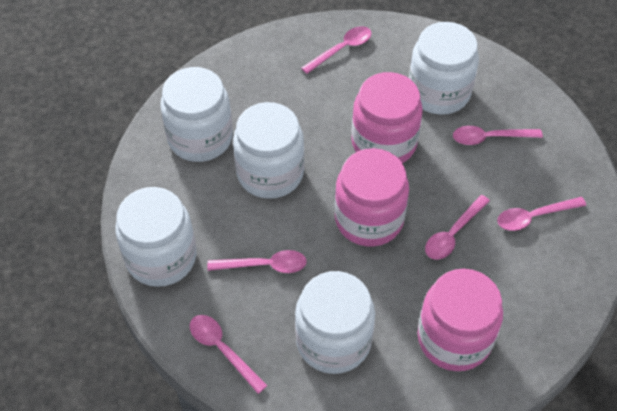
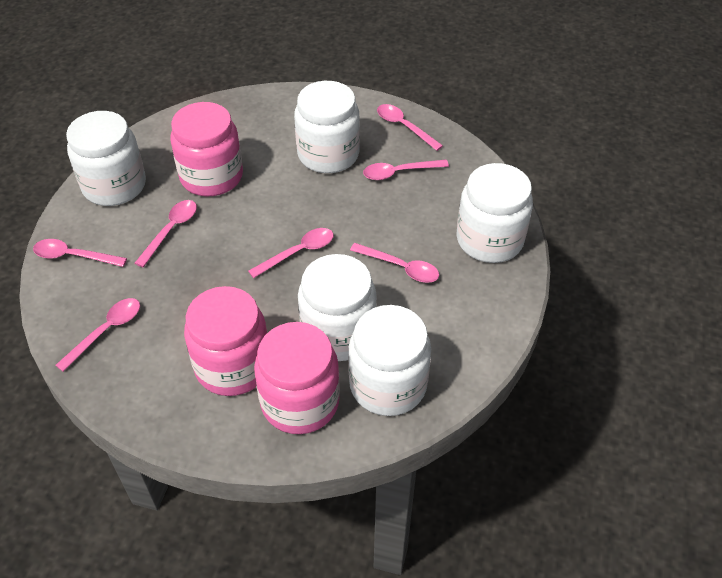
pink spoon: [190,315,268,394] [207,250,307,273] [301,26,372,74] [425,195,490,260] [453,126,543,145] [497,197,586,231] = 6 -> [33,239,127,267] [55,298,140,372] [135,200,197,267] [248,228,334,278] [350,243,439,283] [363,160,449,180] [377,104,443,151] = 7

